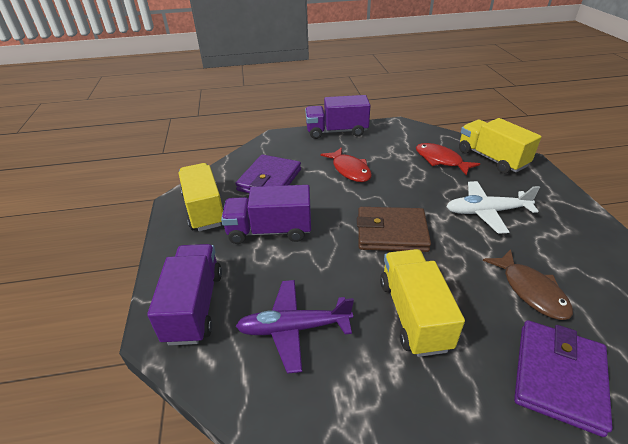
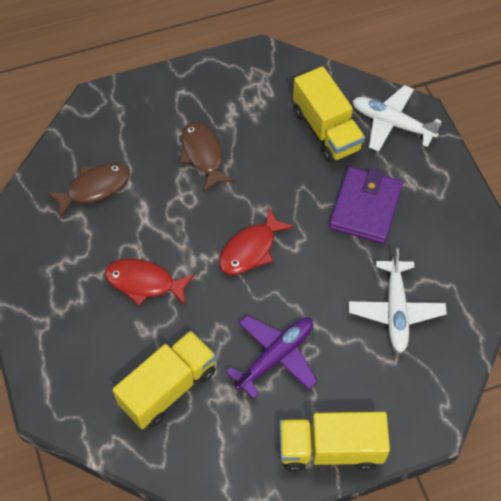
brown fish: [483,249,573,320] = 1 -> [46,163,130,218] [180,122,235,192] = 2
brown wallet: [357,207,431,252] = 1 -> none = 0
purple truck: [147,244,222,345] [221,185,311,244] [305,95,370,139] = 3 -> none = 0
purple wallet: [235,154,301,193] [514,320,612,437] = 2 -> [329,167,403,244] = 1
white plane: [446,181,540,234] = 1 -> [349,248,447,353] [352,85,442,152] = 2

